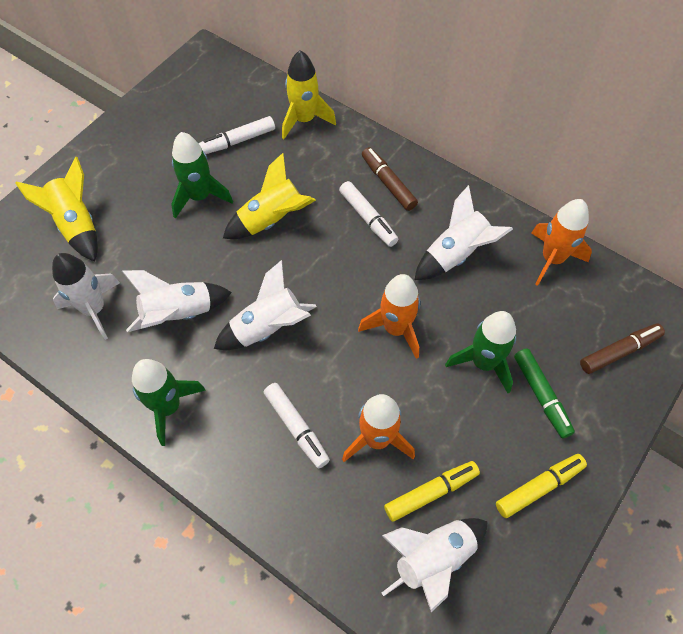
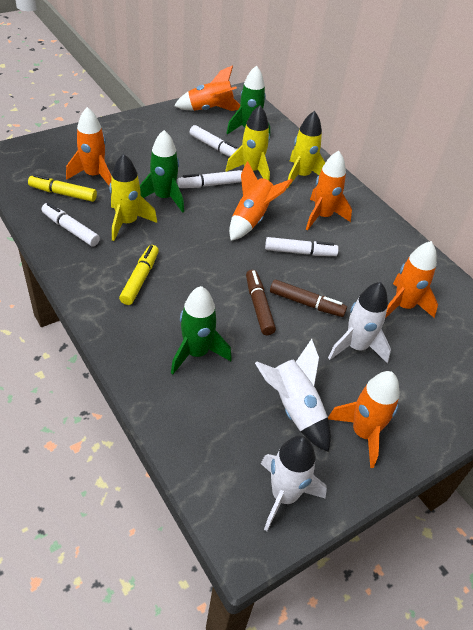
green marker: [514,348,575,438] = 1 -> none = 0
orange rocket: [342,394,415,462] [358,274,421,359] [531,199,592,286] = 3 -> [66,107,112,185] [174,65,240,111] [229,161,293,241] [306,151,352,230] [328,371,400,468] [385,241,438,318] = 6
white marker: [199,116,275,154] [263,383,330,469] [339,181,399,247] = 3 -> [41,203,100,246] [177,170,242,188] [190,125,238,157] [265,237,339,256] = 4
white rocket: [52,253,120,340] [122,270,232,332] [214,260,317,350] [382,518,488,612] [415,185,513,280] = 5 -> [255,339,331,452] [261,436,327,531] [328,282,391,363] = 3

